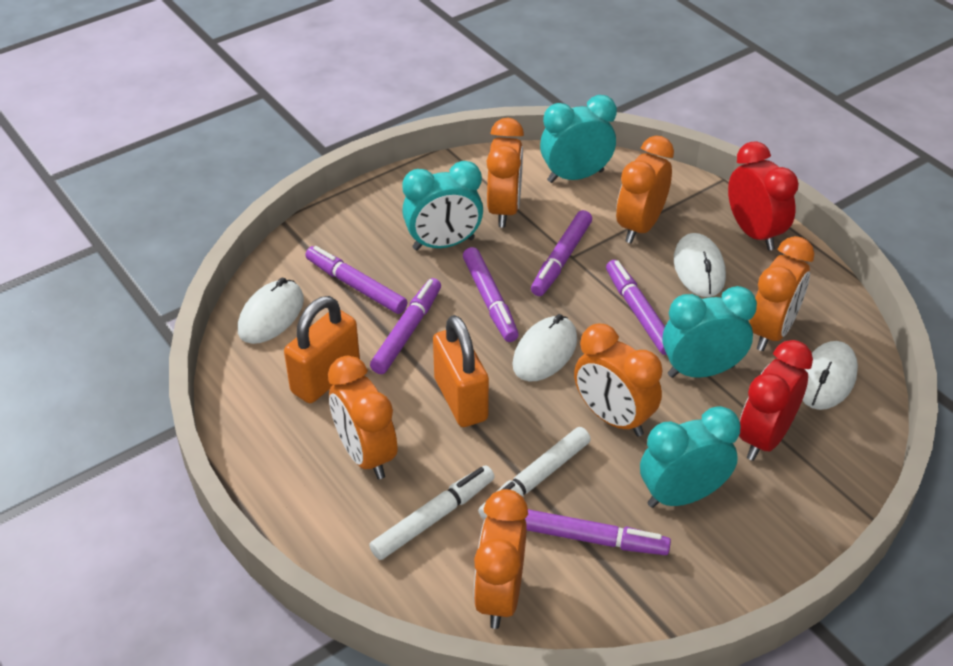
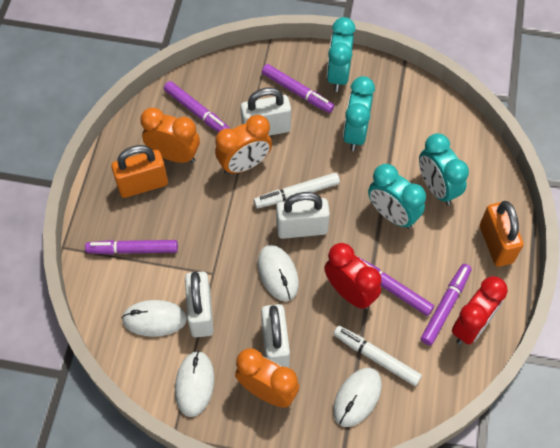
orange clock: [328,356,397,479] [473,489,528,629] [486,118,524,228] [574,324,663,436] [616,136,674,243] [749,236,814,351] = 6 -> [140,107,200,163] [215,115,272,175] [235,348,299,408] = 3
purple marker: [305,246,407,314] [370,278,441,374] [463,247,519,342] [525,509,671,555] [531,210,592,296] [606,260,667,355] = 6 -> [85,240,178,255] [164,81,230,132] [262,64,334,113] [357,256,434,316] [421,264,471,345] = 5
white padlock: none = 0 -> [185,271,213,337] [240,87,291,136] [261,304,290,368] [276,192,330,239] = 4

